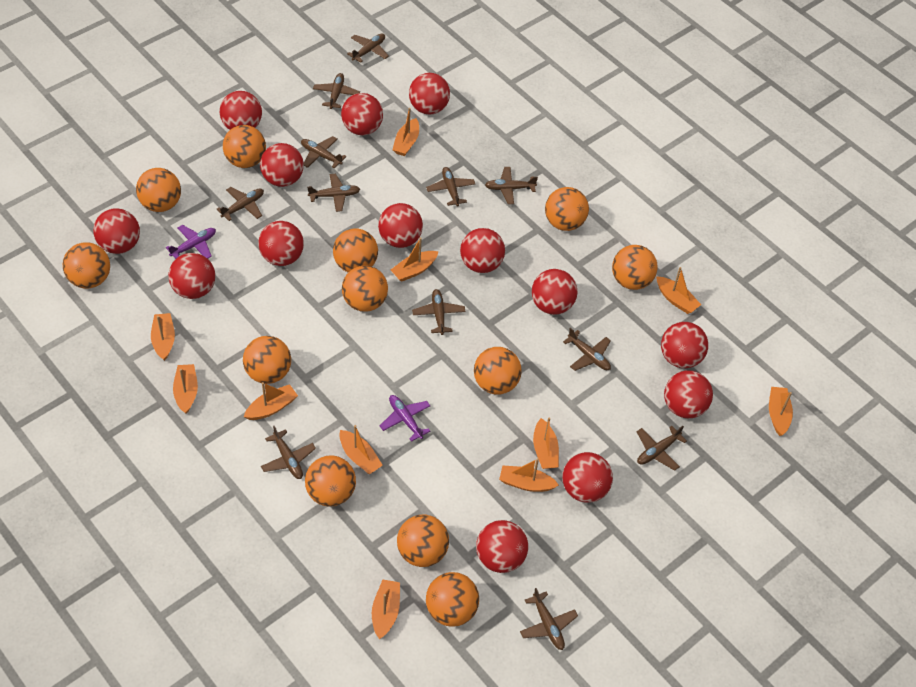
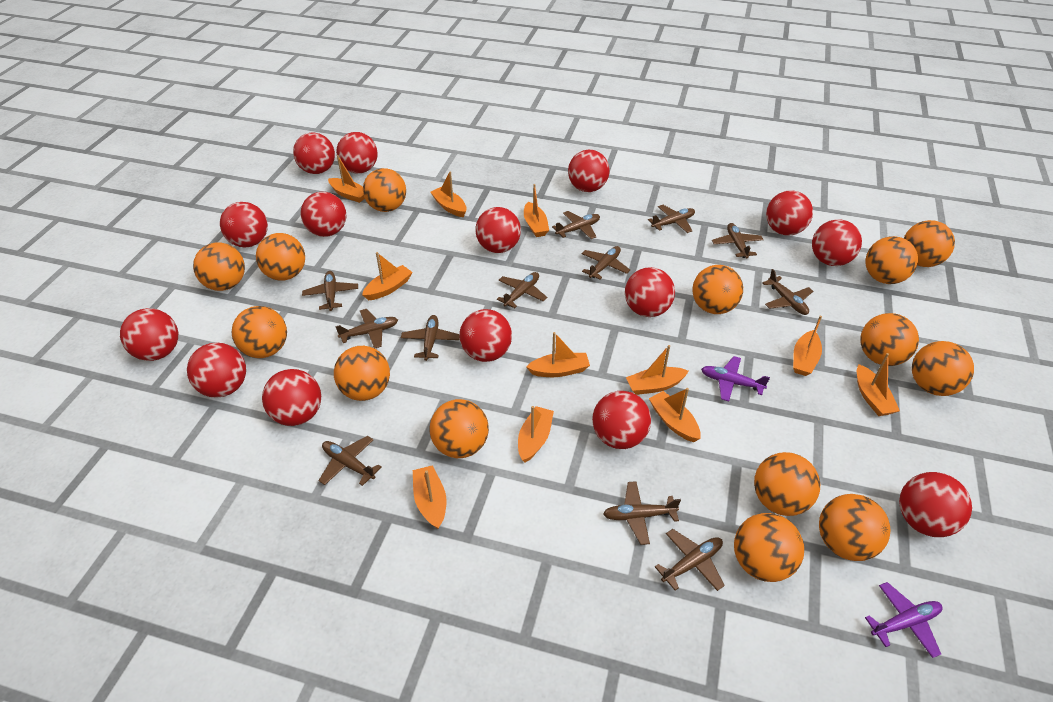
orange ball: [63,243,110,289] [136,168,181,212] [223,125,266,168] [243,336,291,384] [305,455,356,507] [333,228,378,272] [342,266,388,312] [397,514,449,567] [426,572,479,627] [474,347,522,394] [545,187,589,231] [612,245,658,290] = 12 -> [193,243,245,291] [232,306,287,358] [256,233,305,281] [334,346,390,401] [363,168,406,212] [430,399,489,458] [693,265,743,314] [734,513,804,582] [754,452,820,516] [819,494,890,561] [860,313,919,366] [866,236,918,284] [904,220,955,267] [912,341,974,396] = 14
red ball: [93,208,140,254] [168,253,215,299] [220,91,262,130] [258,221,304,266] [260,143,304,187] [341,93,383,135] [378,203,423,248] [409,73,450,115] [460,228,505,273] [476,520,528,573] [532,269,577,315] [562,452,613,503] [661,322,708,368] [664,370,713,418] = 14 -> [120,308,178,361] [187,343,246,398] [220,202,268,247] [262,369,321,426] [293,133,335,174] [300,192,346,237] [336,132,378,173] [459,309,512,362] [475,207,521,253] [568,150,609,192] [592,391,651,449] [625,267,675,317] [766,191,813,235] [812,220,862,266] [899,472,972,537] = 15

